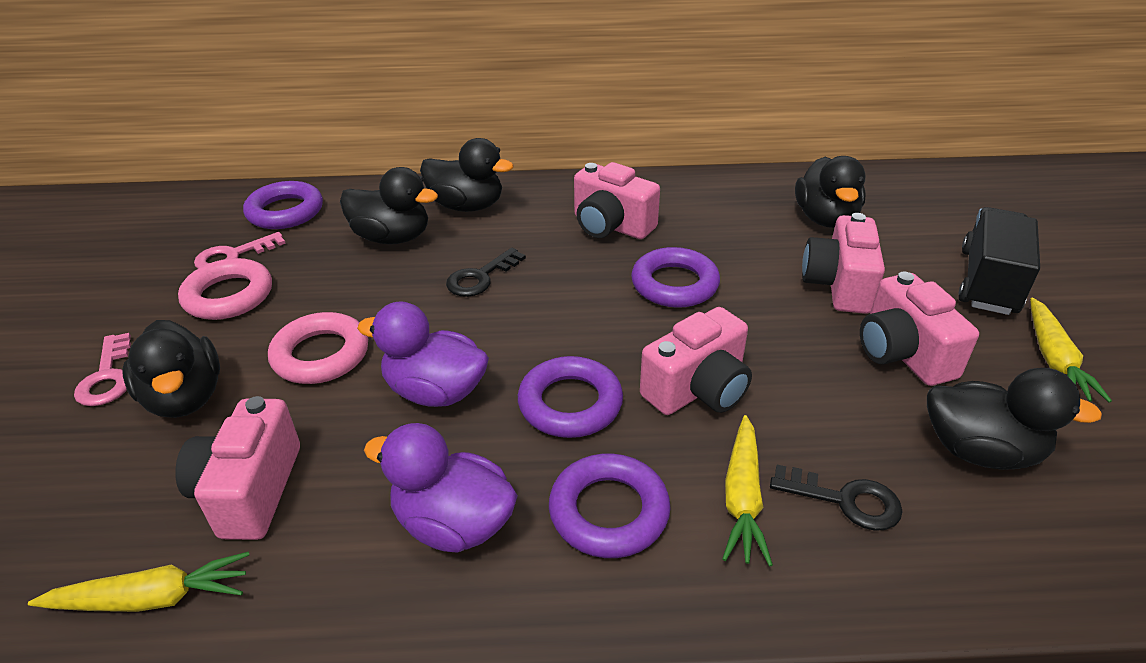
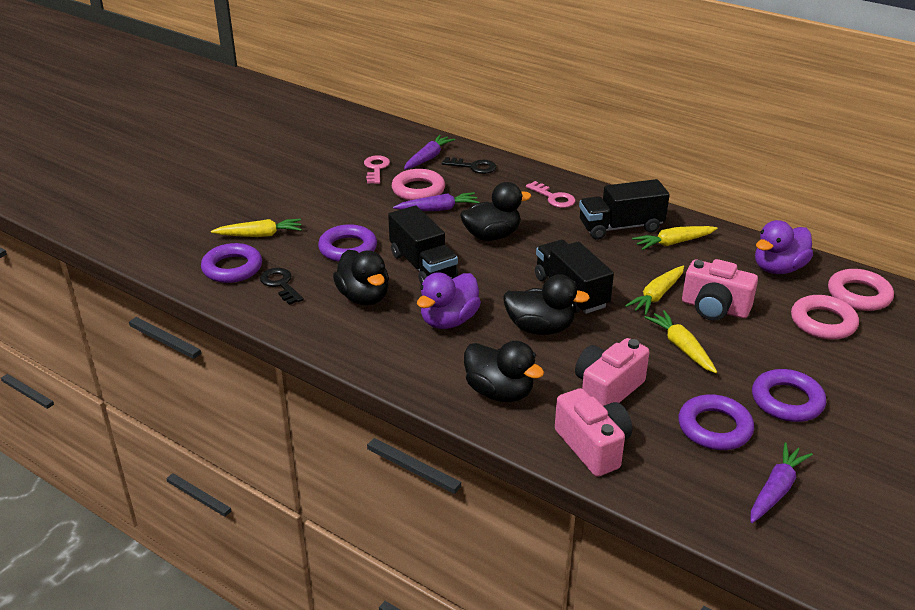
black duck: [122,320,220,418] [340,167,438,244] [420,138,513,212] [795,156,866,228] [927,368,1102,470] = 5 -> [333,250,389,305] [460,182,531,241] [464,341,544,402] [503,274,590,335] = 4
black truck: [958,207,1040,315] = 1 -> [388,205,458,285] [535,240,614,314] [579,179,670,240] = 3
pink camera: [175,396,300,540] [574,162,660,239] [640,307,752,415] [802,213,885,314] [860,272,979,386] = 5 -> [555,388,632,477] [575,338,649,406] [682,259,758,321] = 3
pink ring: [178,258,272,320] [268,312,368,384] = 2 -> [392,169,445,201] [791,295,859,340] [828,269,894,311] = 3
purple carrot: none = 0 -> [393,192,479,211] [404,135,455,170] [750,442,813,523] = 3
yellow carrot: [28,551,249,612] [722,415,773,566] [1030,298,1112,402] = 3 -> [211,219,302,237] [625,266,684,315] [632,226,718,250] [644,310,717,373] = 4

